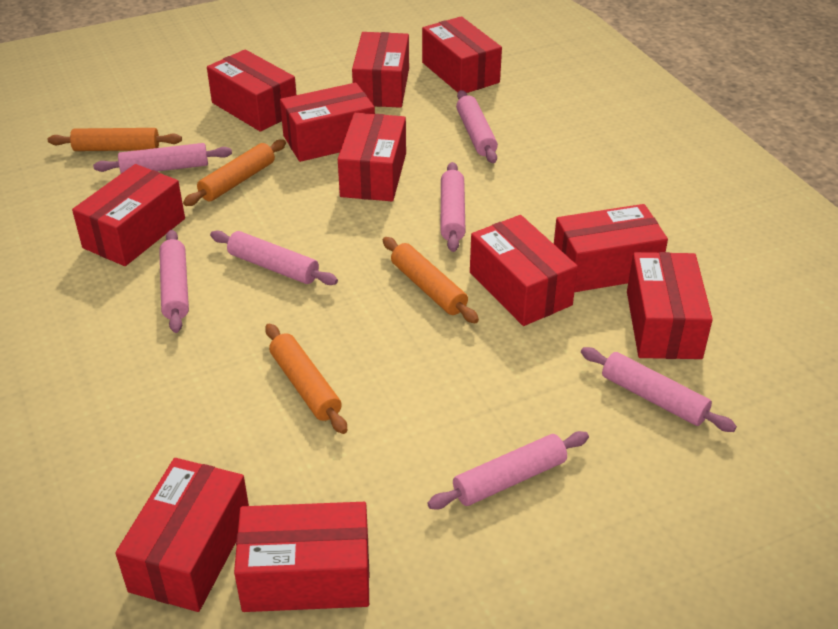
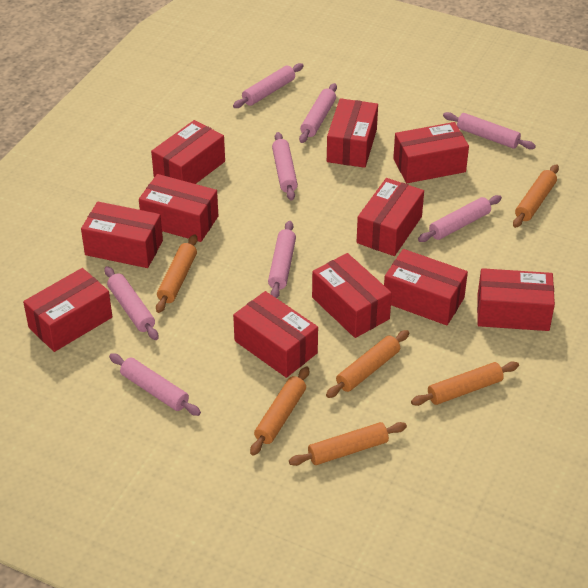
orange rolling pin: [48,128,182,151] [183,139,286,206] [265,323,347,434] [383,237,479,323] = 4 -> [156,234,198,313] [250,366,309,455] [289,422,407,466] [326,330,409,398] [411,361,519,406] [513,164,559,228] = 6
pink rolling pin: [93,143,232,174] [159,230,189,333] [210,230,338,285] [427,431,589,509] [441,162,466,252] [456,90,498,163] [581,347,737,432] = 7 -> [105,266,158,340] [109,353,201,416] [233,63,304,108] [268,221,296,298] [272,132,298,201] [299,83,337,143] [418,195,502,242] [443,112,536,149] = 8

